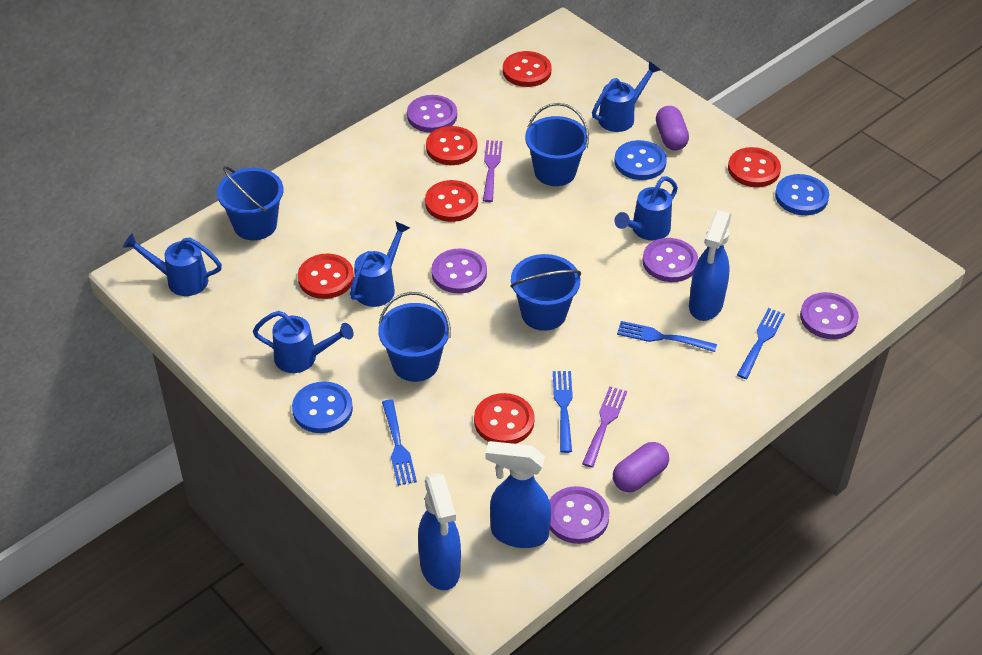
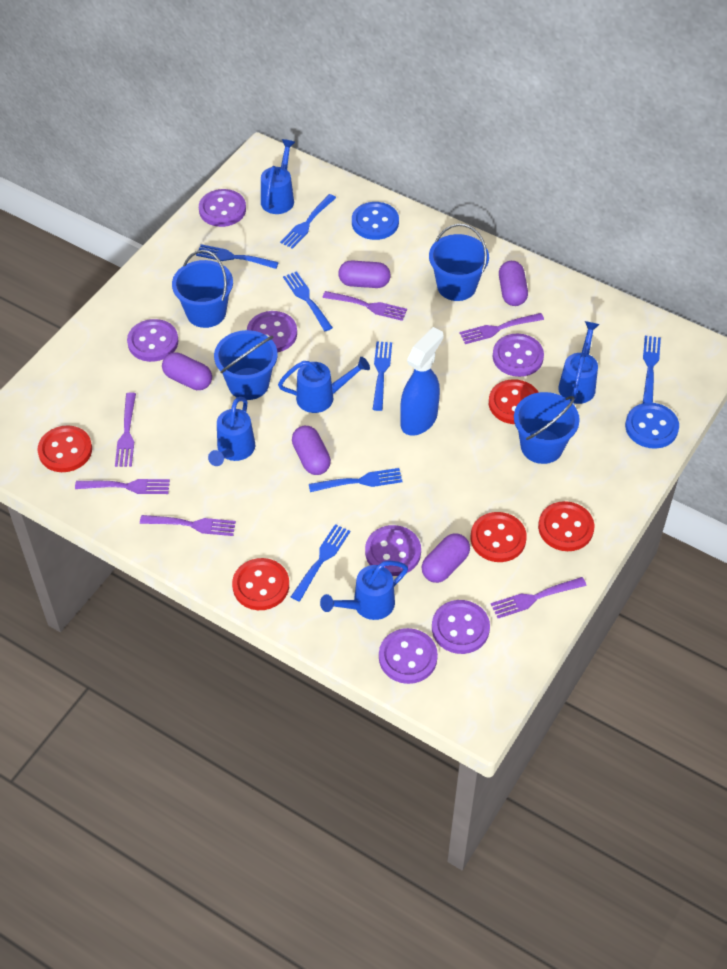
blue button: [292,381,353,433] [615,140,667,180] [775,174,829,215] = 3 -> [352,202,399,240] [625,403,679,449] = 2
blue fork: [382,399,417,486] [553,371,573,453] [617,321,717,352] [737,308,785,379] = 4 -> [196,244,279,269] [280,194,336,249] [283,271,333,331] [291,524,350,602] [309,468,403,492] [373,342,392,411] [643,336,661,403] = 7
blue spray bottle: [418,473,461,590] [486,441,551,548] [689,210,732,321] = 3 -> [400,327,443,436] = 1
purple button: [407,95,457,133] [431,248,487,294] [549,486,609,544] [642,238,698,282] [800,292,859,339] = 5 -> [127,319,178,362] [199,189,246,227] [247,311,297,353] [365,525,421,576] [379,628,438,684] [432,600,490,654] [492,334,544,377] = 7
purple capsule: [613,442,669,492] [656,106,689,150] = 2 -> [162,352,212,390] [292,426,331,475] [338,260,391,288] [422,533,470,583] [499,261,528,306] = 5
purple fork: [483,140,502,202] [582,386,627,468] = 2 -> [75,479,170,494] [115,392,136,467] [140,515,236,536] [322,291,407,321] [459,313,544,344] [491,577,587,618] = 6
red button: [298,253,354,299] [425,180,478,222] [426,126,477,165] [474,393,535,444] [503,51,551,87] [728,147,781,187] = 6 -> [38,425,92,472] [232,558,289,610] [471,512,527,562] [489,379,539,424] [538,501,594,551] = 5

